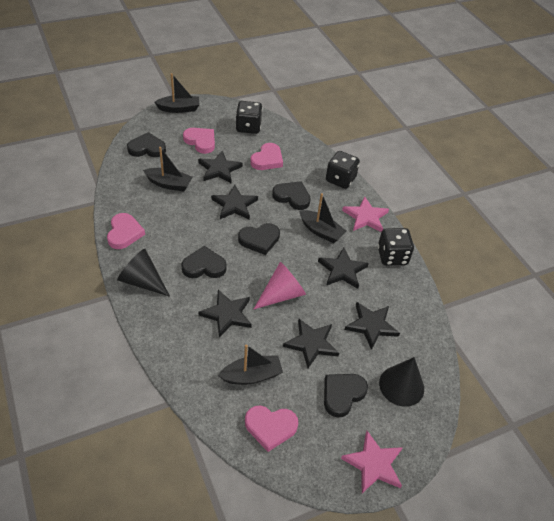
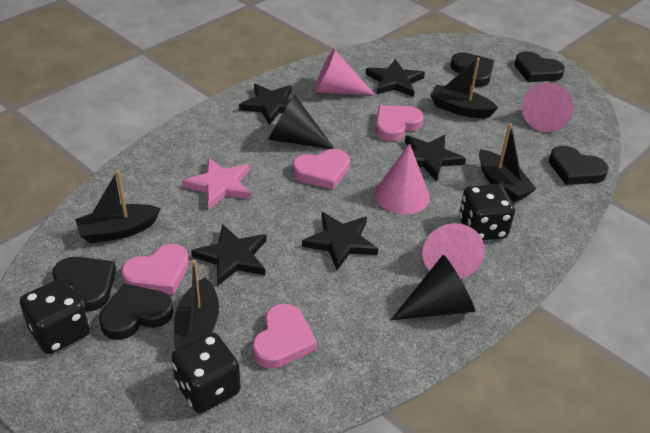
black star: [198,151,243,183] [199,290,252,338] [211,185,258,220] [283,319,339,368] [318,248,369,289] [345,302,400,350] = 6 -> [191,224,267,286] [239,84,292,125] [302,212,378,270] [365,59,425,97] [405,135,466,181] = 5
pink cone: [254,262,306,309] = 1 -> [314,49,375,95] [375,143,430,214] [422,223,485,279] [522,82,573,132] = 4
pink star: [341,431,403,493] [342,196,389,232] = 2 -> [182,158,251,210] = 1

